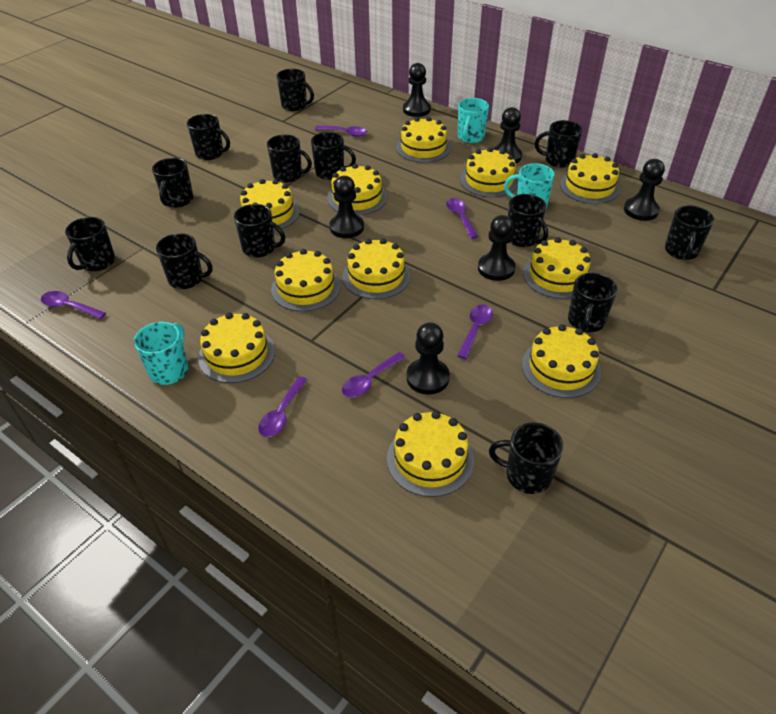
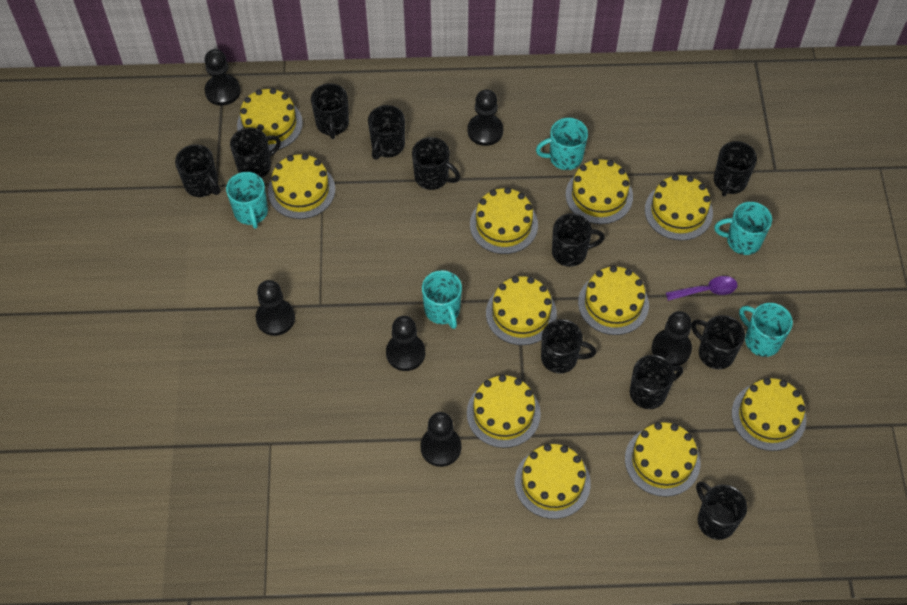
black mug: [65,217,115,271] [152,158,193,208] [156,233,213,289] [187,114,230,160] [234,204,285,258] [267,134,312,183] [277,69,314,111] [311,132,356,180] [489,422,563,494] [508,194,548,247] [535,120,582,168] [568,273,617,333] [665,205,714,260] = 13 -> [175,144,220,197] [230,127,281,178] [311,83,349,139] [368,105,405,160] [412,137,460,190] [541,319,596,374] [552,213,605,267] [630,355,683,409] [691,315,745,369] [696,482,747,540] [714,141,757,196] = 11
purple spoon: [41,291,106,319] [258,376,308,437] [315,126,367,137] [342,352,406,397] [446,198,478,239] [457,304,493,359] = 6 -> [666,276,737,301] = 1
turquoise mug: [134,322,188,385] [458,98,489,143] [504,163,555,208] = 3 -> [226,172,268,229] [422,270,462,329] [536,118,588,170] [714,202,772,255] [739,303,793,357] = 5

